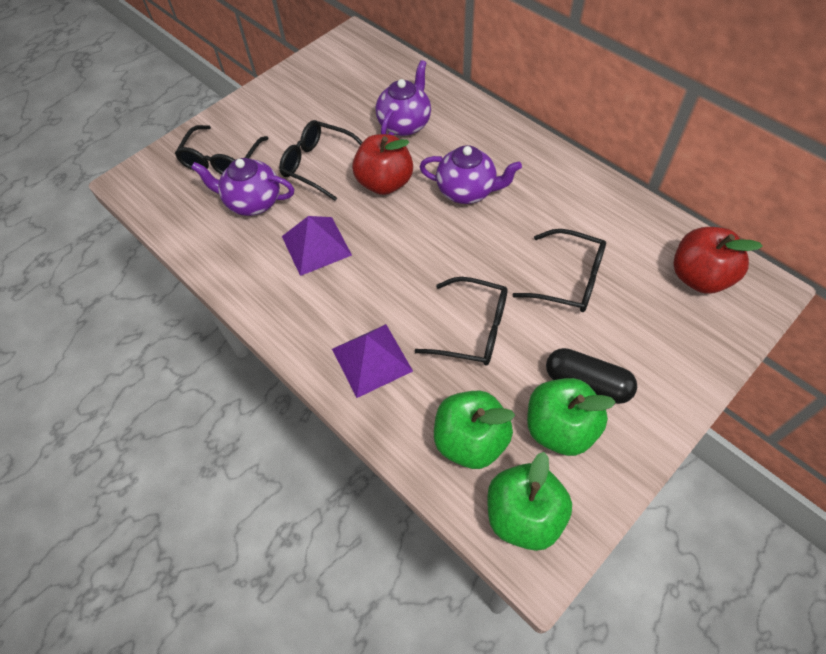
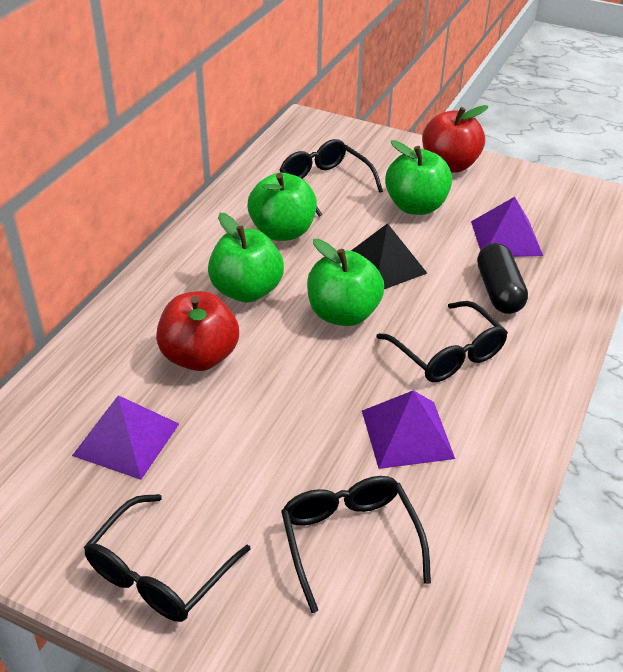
black pyramid: none = 0 -> [351,223,427,289] = 1
green apple: [434,390,515,469] [487,452,572,551] [527,378,616,456] = 3 -> [208,213,284,303] [247,173,317,241] [307,239,384,326] [385,140,452,215] = 4
purple pyramid: [282,216,352,276] [332,324,413,398] = 2 -> [72,395,179,480] [362,390,455,469] [471,197,543,257] = 3
purple teapot: [191,158,294,216] [375,60,431,136] [420,145,522,204] = 3 -> none = 0

